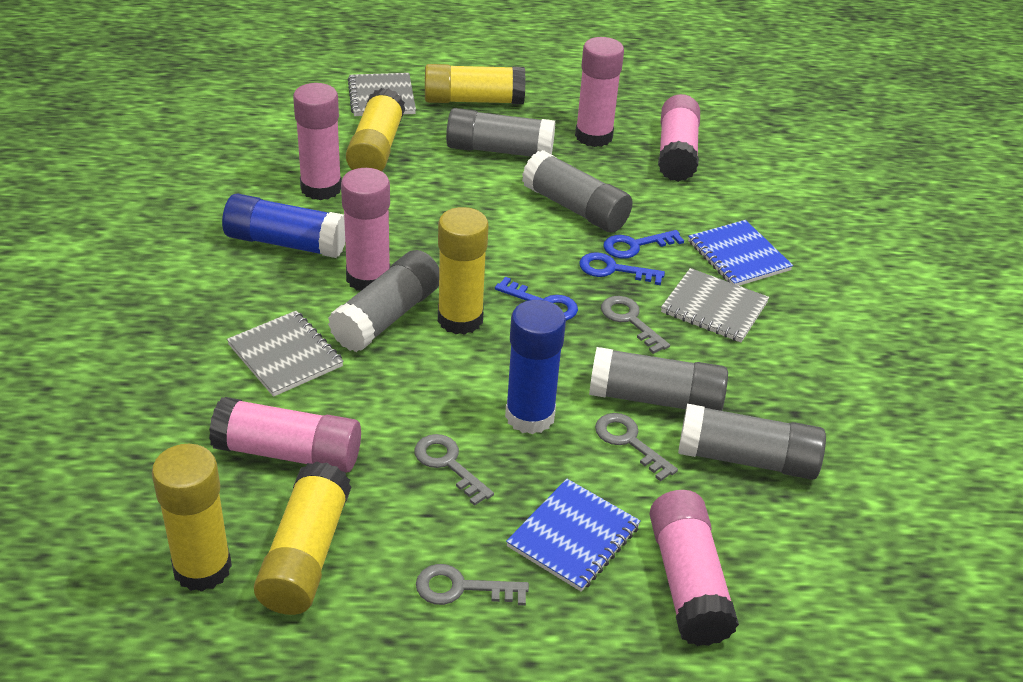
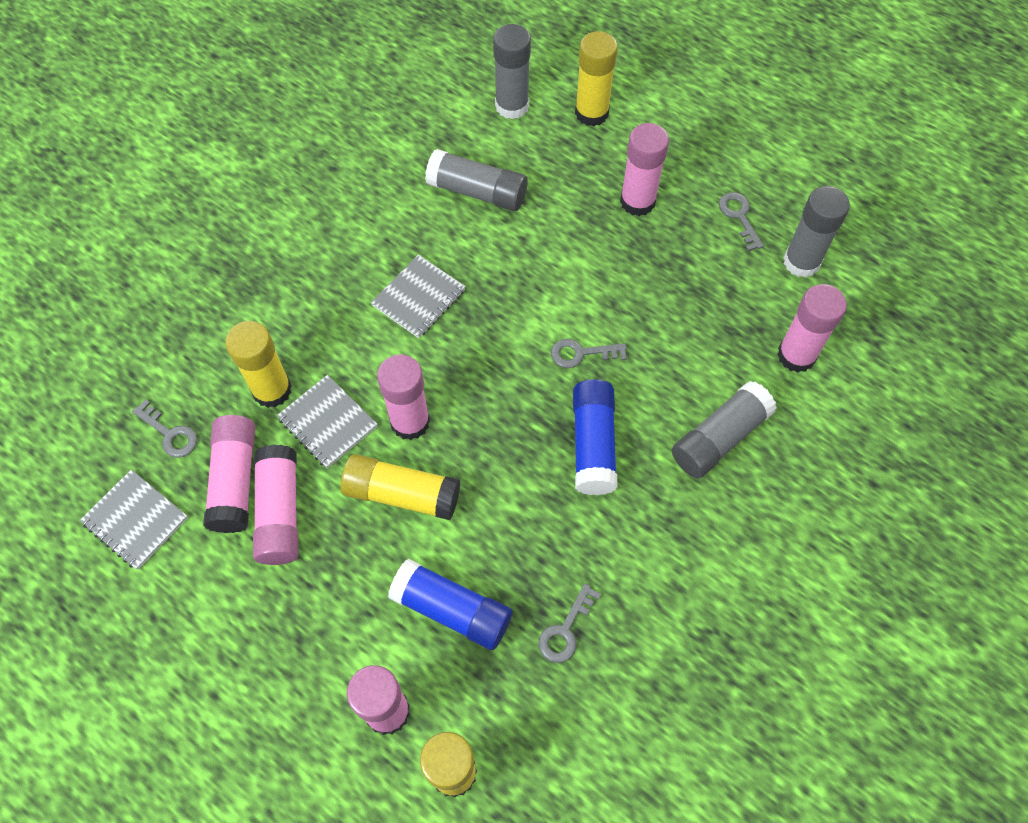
blue key: [495,277,578,321] [580,252,665,285] [604,230,684,259] = 3 -> none = 0
blue notebook: [506,479,641,592] [688,220,793,286] = 2 -> none = 0
grey glue stick: [328,250,439,352] [446,108,555,157] [522,150,633,233] [589,347,728,411] [678,404,826,480] = 5 -> [425,149,528,211] [493,24,531,119] [672,381,777,478] [783,186,850,277] = 4
yellow glue stick: [152,444,232,592] [254,461,351,615] [346,88,405,171] [425,64,525,104] [438,207,489,335] = 5 -> [226,321,292,408] [341,454,460,520] [420,732,477,798] [575,31,618,127] = 4

